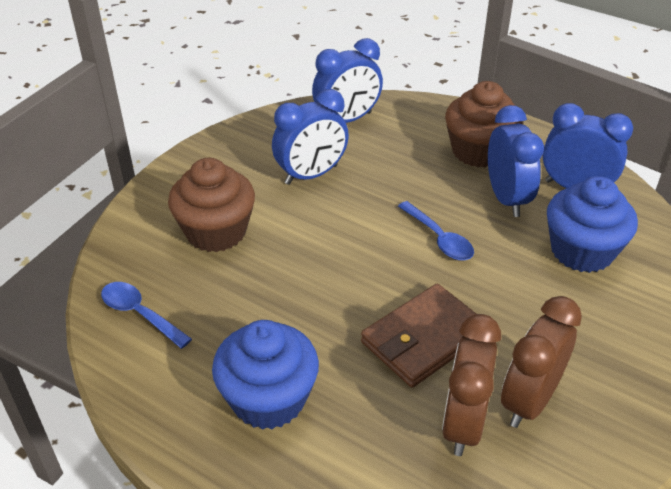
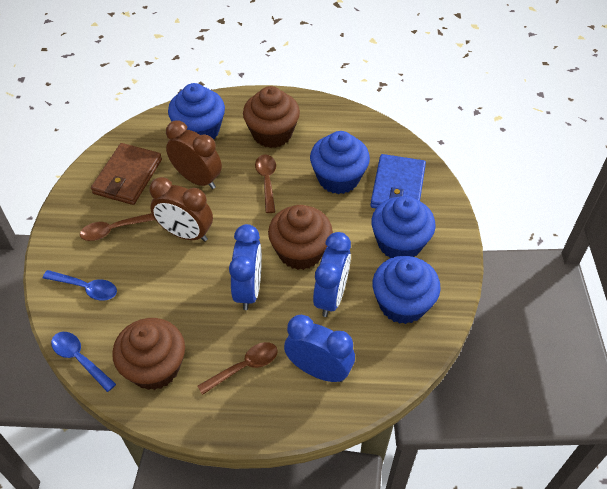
blue clock: [272,89,349,185] [312,38,383,123] [488,105,544,217] [542,103,633,188] = 4 -> [229,224,262,310] [284,315,355,382] [313,232,351,317] = 3
blue cupcake: [212,320,319,430] [547,176,638,273] = 2 -> [168,83,225,139] [310,131,370,194] [371,196,436,258] [372,256,441,324] = 4
blue wallet: none = 0 -> [370,154,426,208] = 1
brown cupcake: [168,158,255,252] [445,81,523,167] = 2 -> [112,318,185,390] [243,86,300,148] [268,205,333,270] = 3
brown spoon: none = 0 -> [80,213,155,241] [197,342,278,395] [255,154,276,213] = 3

